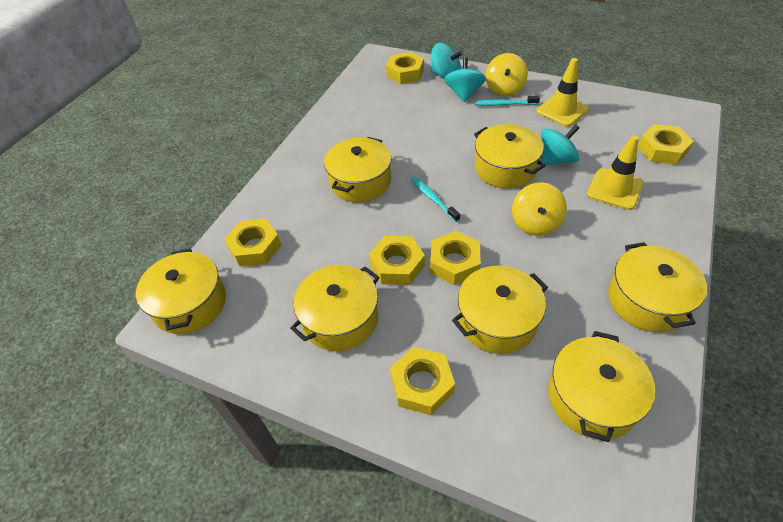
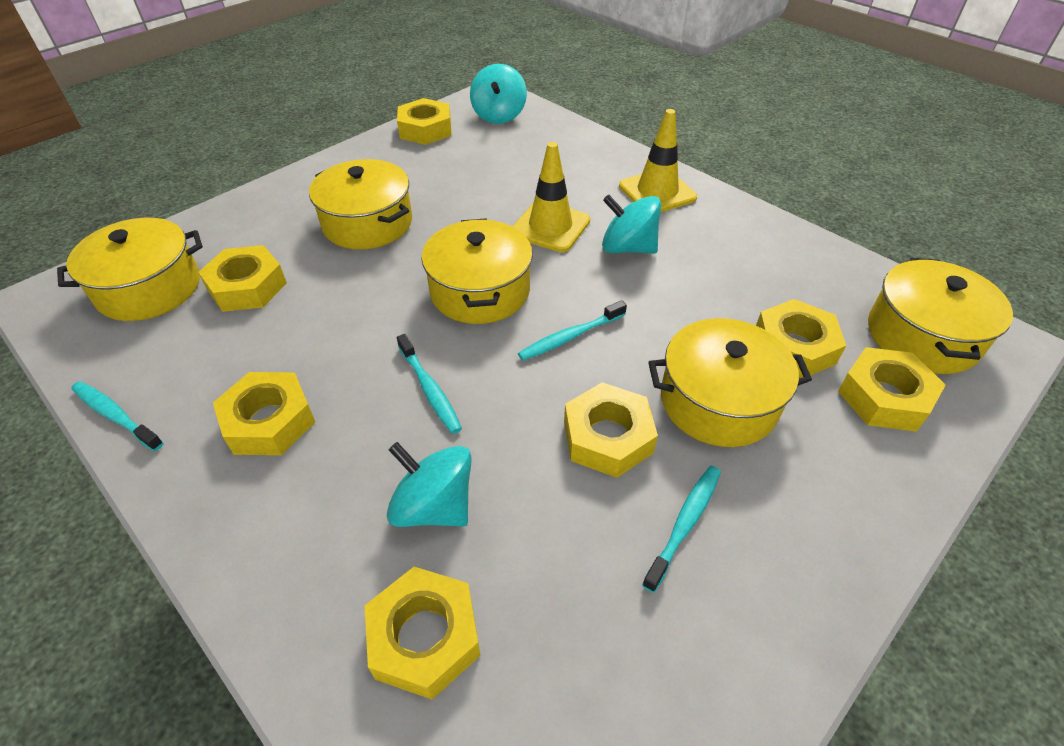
turquoise toothbrush: [411,177,460,222] [475,96,540,106] = 2 -> [71,381,163,451] [397,334,462,434] [518,300,627,361] [642,466,721,593] = 4
yellow nut: [224,219,281,267] [369,236,425,285] [386,52,424,84] [390,347,455,415] [430,231,480,285] [638,124,694,165] = 6 -> [198,245,287,312] [213,372,315,455] [365,567,481,699] [397,98,451,145] [564,382,658,478] [756,299,846,378] [838,347,946,432] = 7
yellow pot: [136,249,226,334] [290,265,380,351] [324,137,391,203] [452,266,548,354] [474,124,546,189] [548,331,655,442] [608,242,707,332] = 7 -> [57,218,203,321] [309,159,412,249] [421,219,533,324] [648,318,812,447] [868,258,1013,374] = 5
yellow spinning top: [486,53,528,96] [512,182,567,236] = 2 -> none = 0

